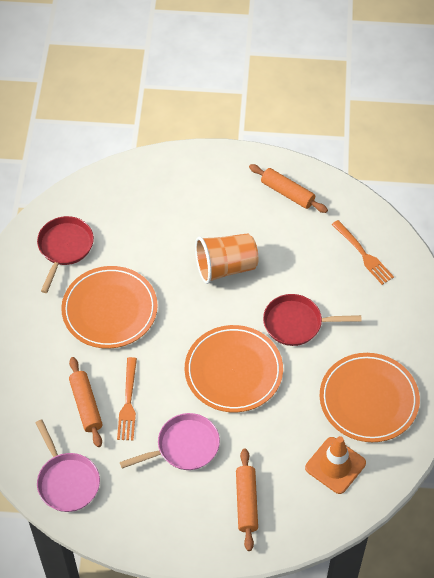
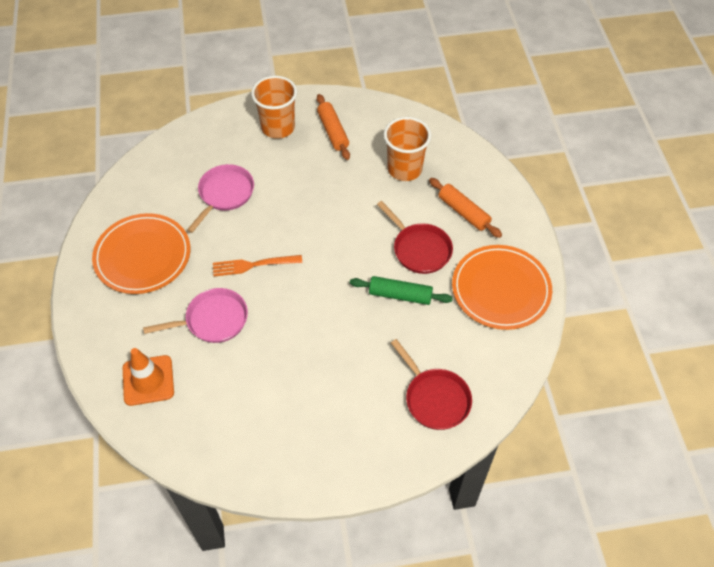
green rolling pin: none = 0 -> [350,276,453,305] = 1
orange cup: [195,233,259,284] = 1 -> [251,76,297,139] [384,117,431,181] = 2
orange fork: [117,357,137,440] [332,220,394,285] = 2 -> [213,255,302,277] = 1
orange plate: [61,266,158,349] [185,325,283,412] [320,353,420,442] = 3 -> [92,213,190,294] [452,245,552,330] = 2
orange rolling pin: [69,357,102,447] [236,448,258,551] [249,164,328,213] = 3 -> [317,94,350,160] [429,178,502,238] = 2

